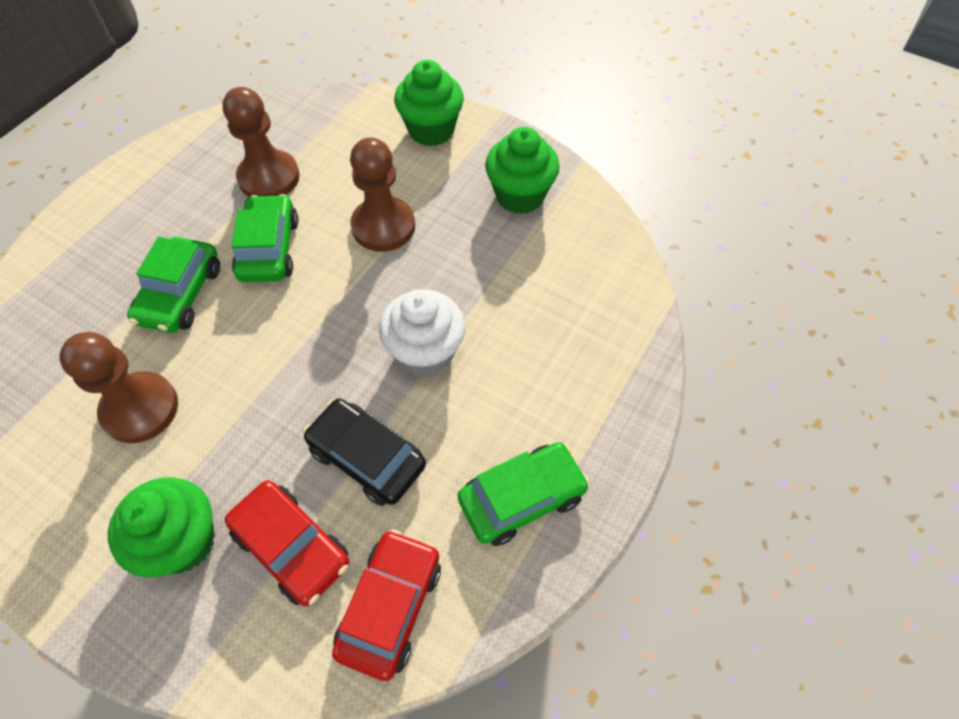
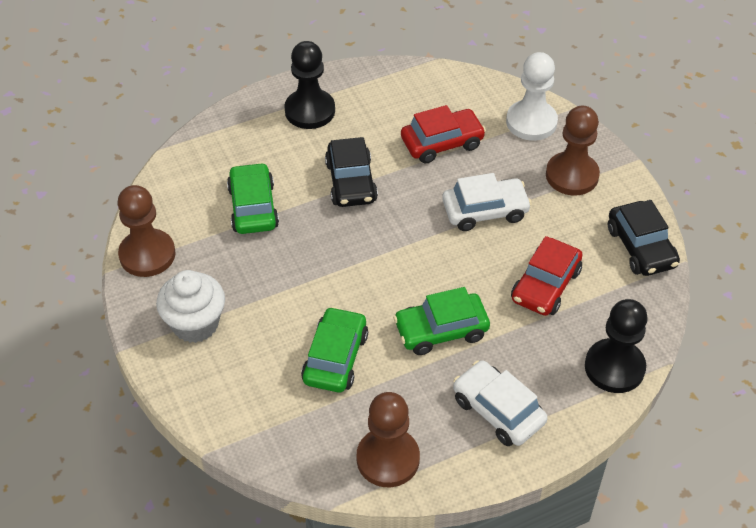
black car: [303,398,426,506] = 1 -> [325,137,378,207] [608,200,680,276] = 2
black pawn: none = 0 -> [284,41,335,129] [585,299,648,393] = 2
green cupcake: [108,477,215,577] [394,60,464,146] [485,127,560,214] = 3 -> none = 0
white car: none = 0 -> [442,173,532,231] [453,360,548,446] = 2
white pawn: none = 0 -> [506,52,558,141] = 1

